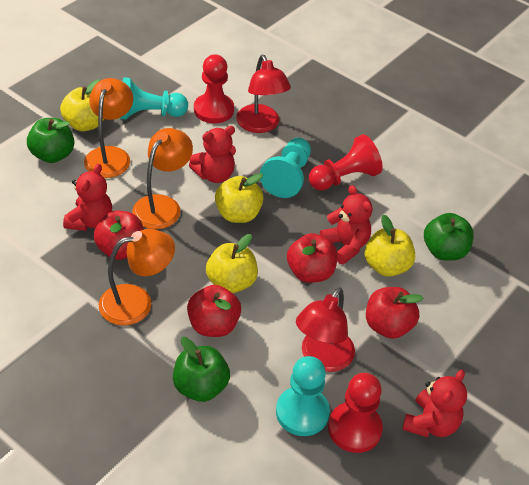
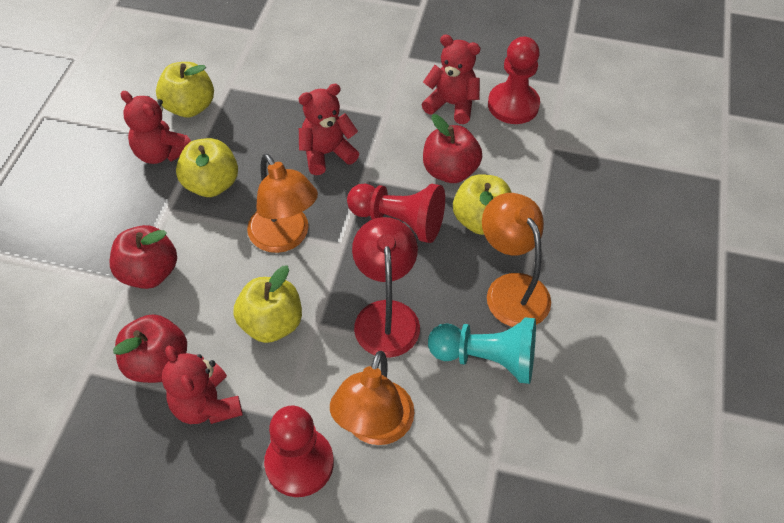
green apple: [27,118,74,163] [173,337,230,402] [424,213,474,261] = 3 -> none = 0
red apple: [94,211,144,260] [187,285,241,337] [287,233,338,283] [366,287,423,339] = 4 -> [110,225,177,289] [113,314,187,383] [423,114,482,183] = 3
red lamp: [236,55,291,133] [296,287,355,372] = 2 -> [352,217,420,358] = 1
turquoise pawn: [119,77,188,120] [260,138,311,198] [276,356,330,436] = 3 -> [428,317,536,384] = 1

